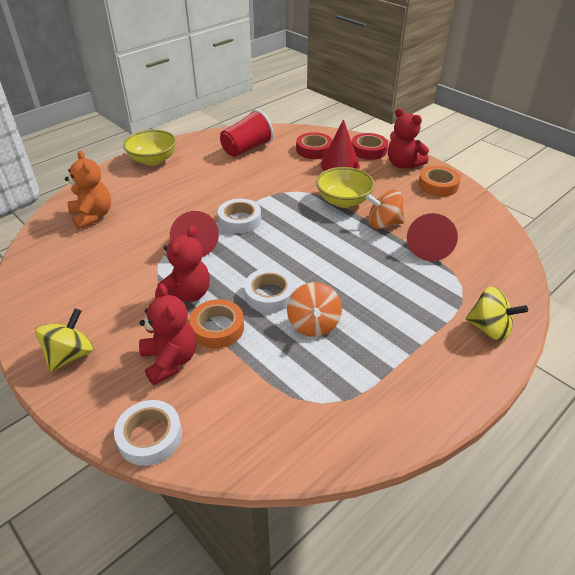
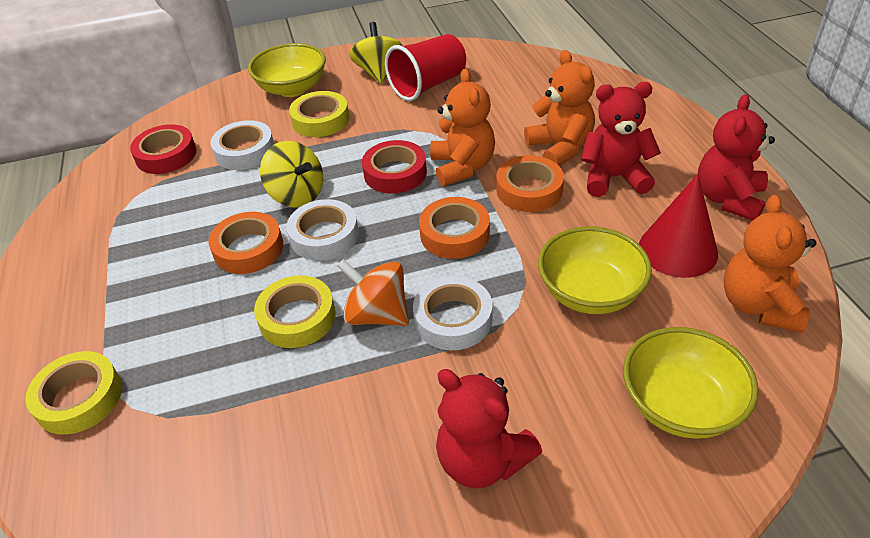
orange spinning top: [287,282,342,337] [366,190,405,229] = 2 -> [337,259,409,326] = 1
orange tape: [189,299,244,348] [418,166,461,197] = 2 -> [208,212,283,274] [419,197,490,259] [496,156,564,212] = 3
orange teddy bear: [65,151,111,230] = 1 -> [430,69,495,186] [524,50,595,166] [724,195,816,333] = 3
red cone: [170,211,219,257] [321,119,360,171] [407,213,458,261] = 3 -> [639,174,718,278] = 1
yellow bowl: [123,130,177,166] [316,167,375,208] = 2 -> [248,43,326,97] [538,226,652,314] [623,327,759,439] = 3
yellow tape: none = 0 -> [25,351,122,435] [254,275,336,348] [289,91,349,137] = 3

